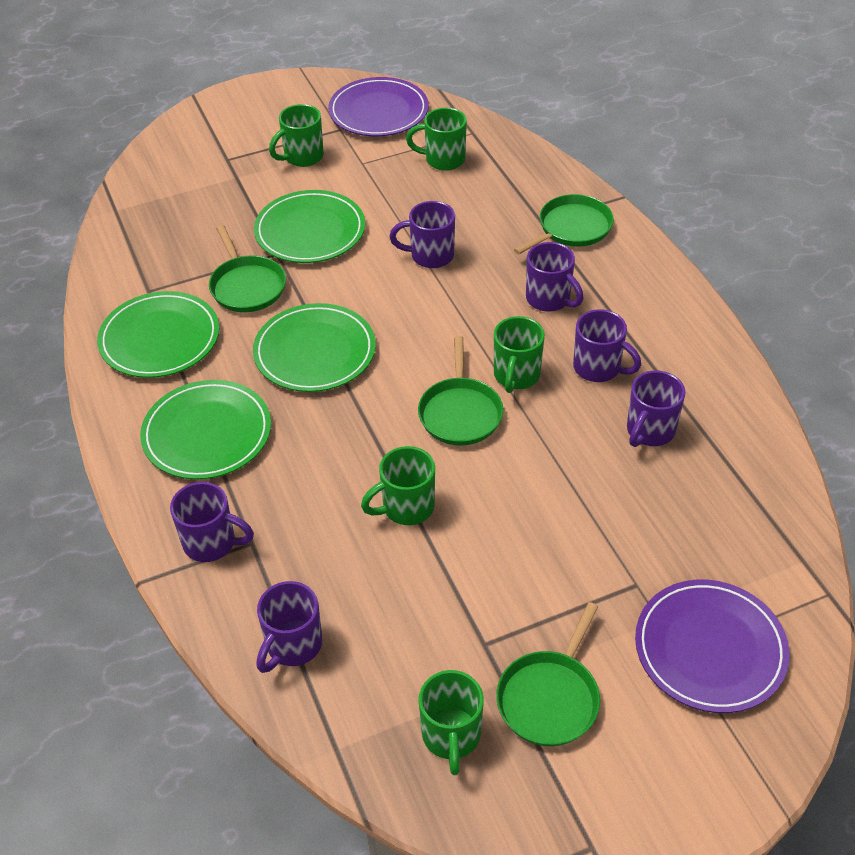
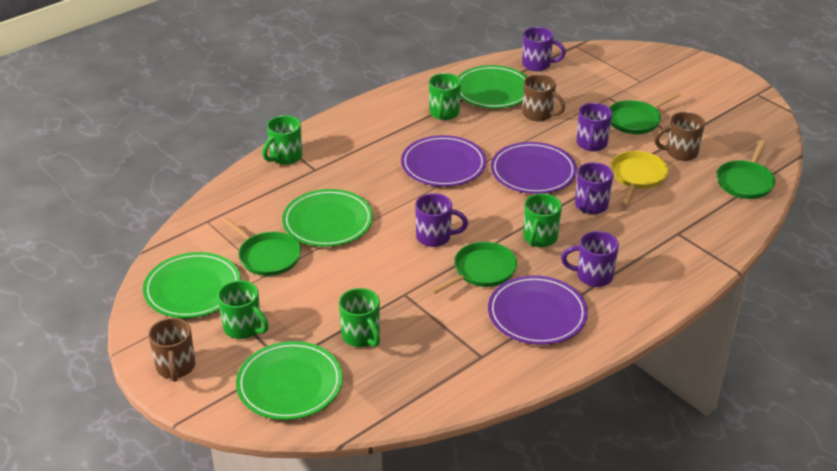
brown mug: none = 0 -> [148,318,195,382] [523,74,565,122] [654,112,705,161] = 3
purple mug: [170,482,254,562] [257,581,322,673] [389,201,455,268] [526,242,584,312] [573,309,641,382] [627,371,685,447] = 6 -> [415,193,468,247] [522,27,566,71] [561,231,619,287] [575,162,613,214] [576,103,612,151] = 5
purple plate: [328,77,429,136] [635,579,790,713] = 2 -> [401,135,486,187] [488,275,588,345] [491,142,577,194] = 3
yellow pan: none = 0 -> [611,151,668,204] = 1

